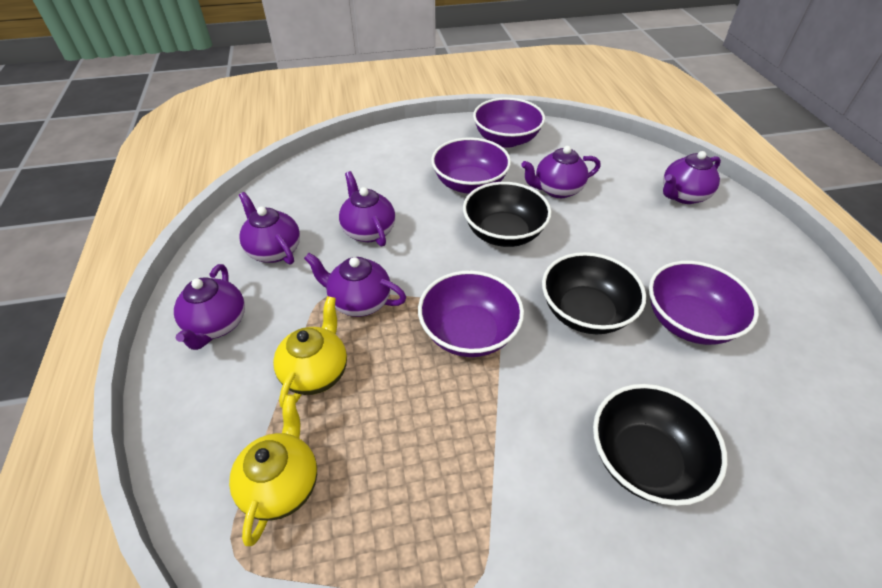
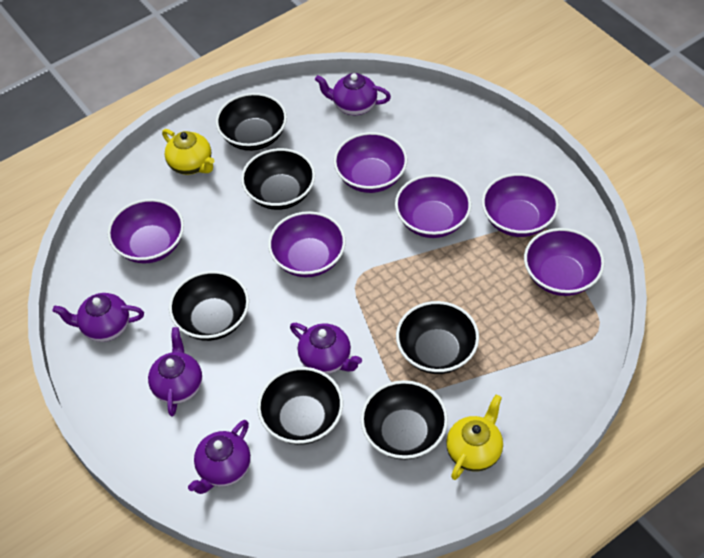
black bowl: [463,182,552,247] [542,252,646,334] [593,384,728,506] = 3 -> [169,271,249,341] [216,93,287,151] [241,148,315,210] [257,367,343,445] [361,380,448,460] [396,301,479,374] = 6
purple bowl: [418,271,524,357] [431,137,511,194] [473,98,545,148] [649,261,759,345] = 4 -> [107,199,184,263] [268,211,346,277] [334,132,407,193] [395,174,471,238] [482,173,559,237] [524,228,604,296] = 6
purple teapot: [174,264,245,350] [239,192,300,265] [304,253,406,317] [339,171,395,247] [521,146,601,198] [663,151,721,204] = 6 -> [53,293,144,342] [148,327,202,416] [188,420,251,494] [290,323,362,374] [315,73,391,115] = 5

